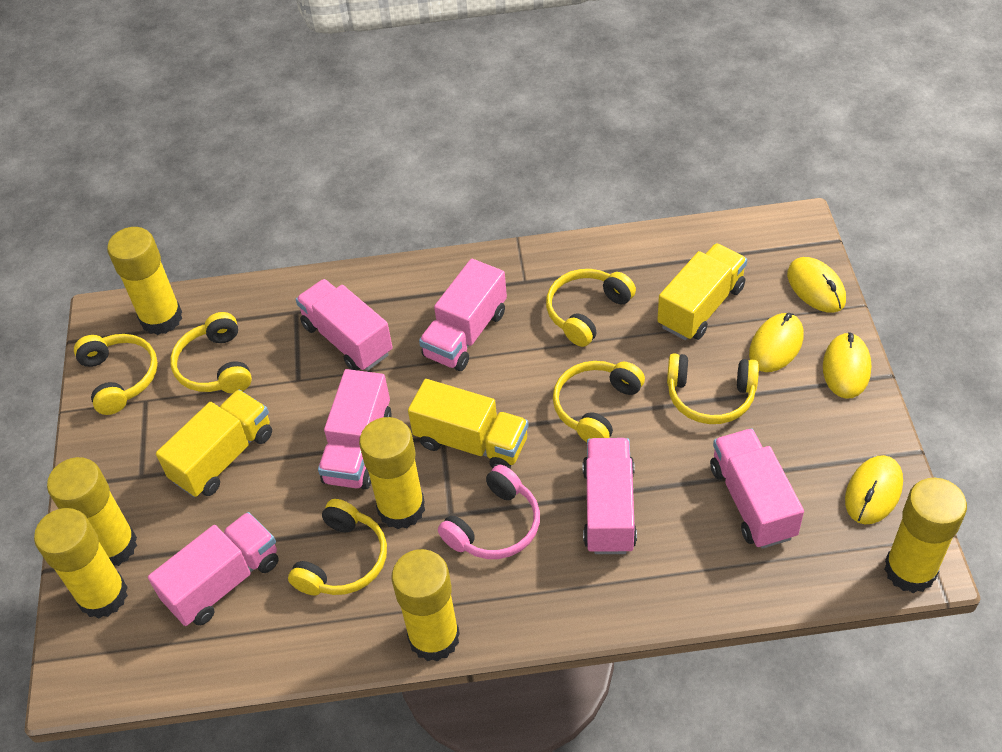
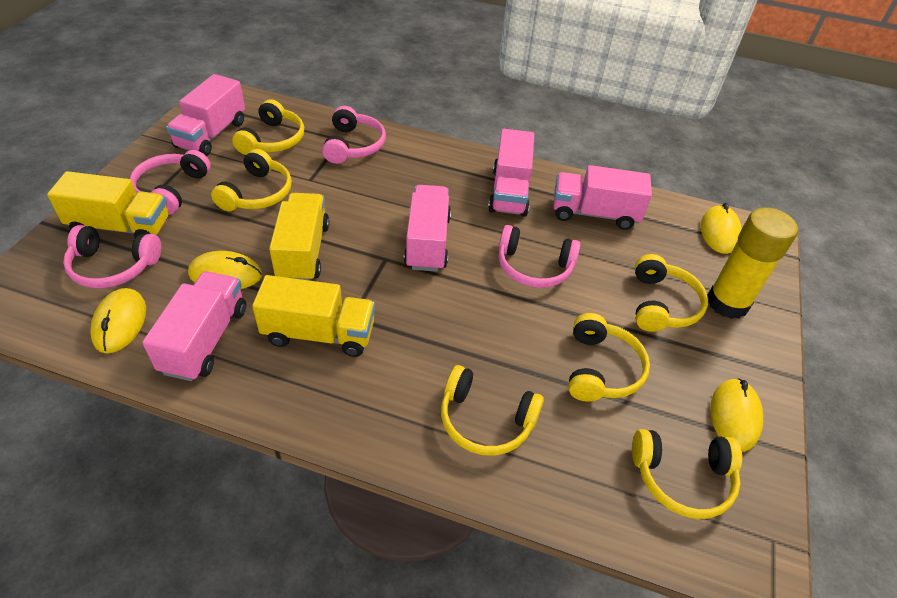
pink headphones: [438,465,540,559] = 1 -> [63,225,161,288] [130,150,211,215] [322,106,386,164] [499,225,580,288] = 4
pink truck: [148,512,279,626] [296,279,393,371] [318,369,392,490] [419,259,507,371] [583,438,637,554] [710,428,804,549] = 6 -> [142,271,246,381] [166,74,245,156] [404,185,451,272] [488,129,534,217] [553,165,652,230] = 5
yellow glue stick: [34,508,128,619] [47,457,137,566] [107,227,182,335] [359,417,425,529] [391,549,460,662] [884,478,967,593] = 6 -> [708,207,798,319] = 1

